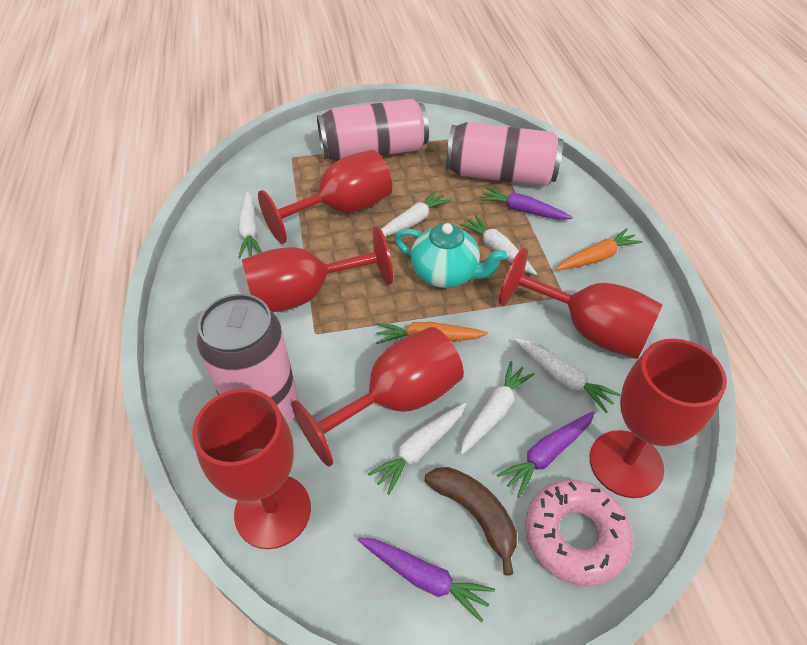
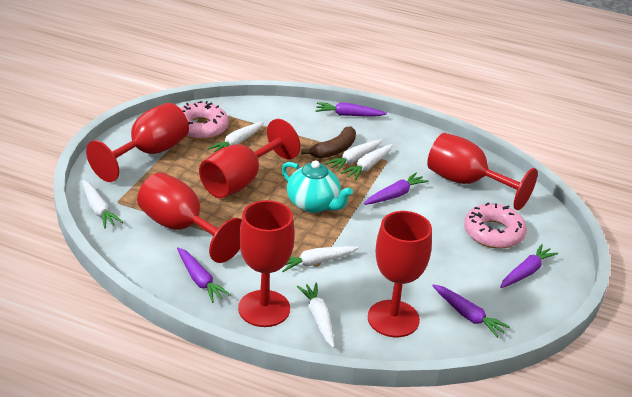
orange carrot: [376,322,488,344] [556,228,642,271] = 2 -> none = 0
pink can: [197,294,299,425] [317,99,429,161] [446,122,563,186] = 3 -> none = 0
pink donut: [525,480,633,586] = 1 -> [180,101,229,140] [464,202,527,249] = 2
purple carrot: [357,537,495,623] [480,187,573,220] [497,412,594,497] = 3 -> [177,247,231,303] [316,102,387,117] [364,172,429,205] [432,284,510,338] [500,244,558,288] = 5

